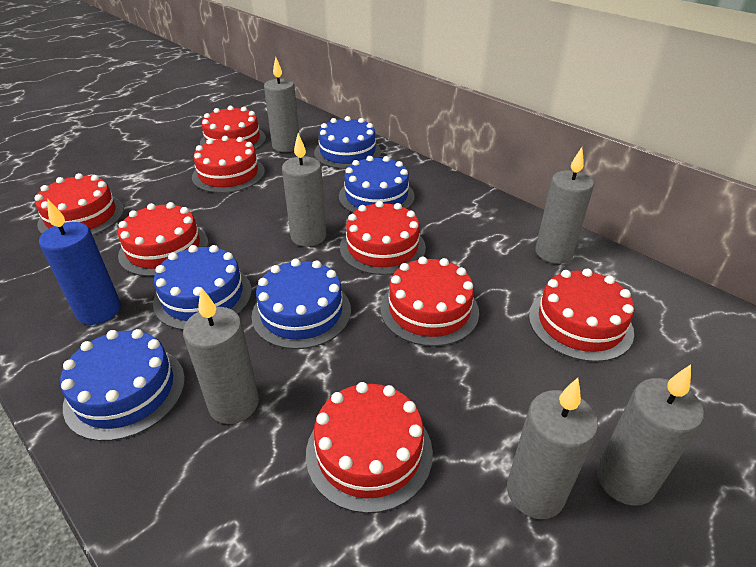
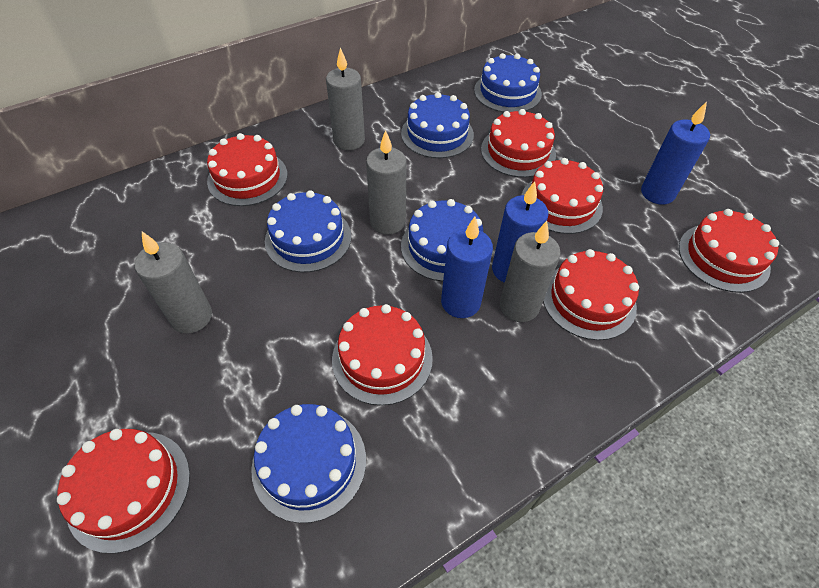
blue candle: [39,199,121,325] = 1 -> [441,217,493,318] [492,181,549,283] [641,102,710,205] = 3
grey candle: [183,287,259,424] [264,57,299,152] [282,133,326,247] [507,378,598,519] [535,147,594,264] [597,364,704,506] = 6 -> [134,231,212,334] [326,47,365,150] [366,130,407,235] [500,221,561,322] = 4
red cake: [34,173,124,236] [118,202,208,277] [192,136,265,193] [200,106,266,150] [306,382,433,513] [340,201,426,275] [380,257,479,347] [529,269,634,362] = 8 -> [57,429,190,553] [207,133,287,206] [332,304,433,406] [481,109,556,178] [521,158,603,234] [543,249,639,340] [679,209,779,293] = 7

